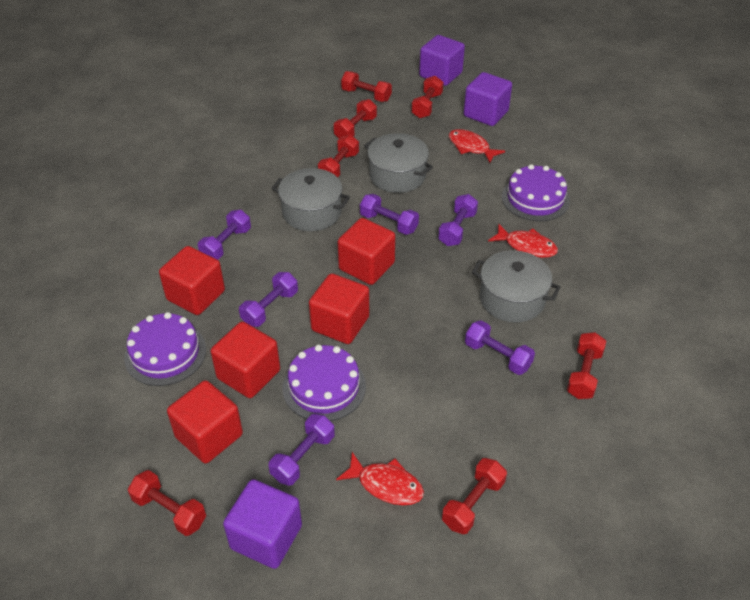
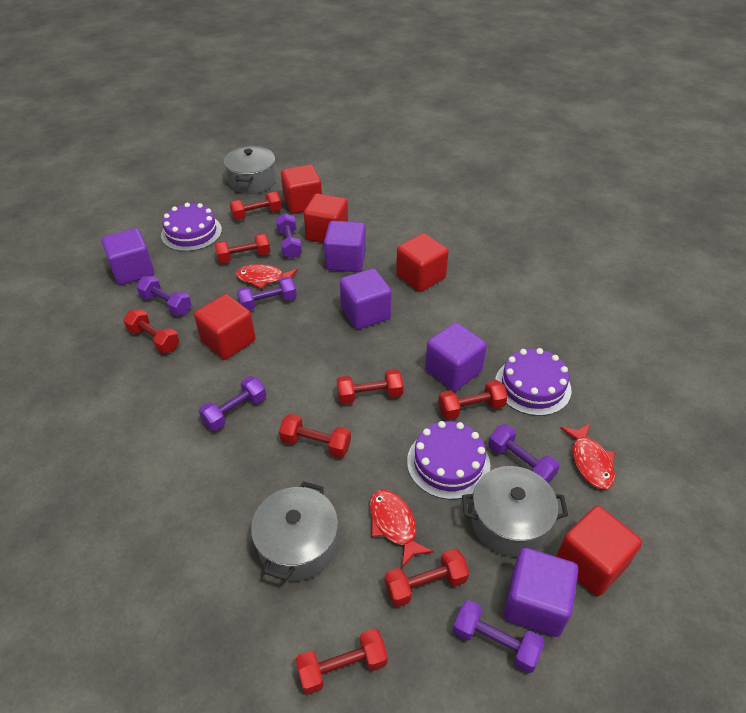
purple cube: [223,479,302,569] [419,35,465,86] [464,72,512,126] = 3 -> [102,228,154,285] [324,221,366,272] [340,268,392,329] [425,322,487,391] [504,548,579,637] = 5
red dumbbell: [128,470,206,536] [318,135,359,177] [334,99,377,138] [341,71,392,102] [411,76,444,118] [442,458,507,534] [567,332,606,399] = 7 -> [123,309,179,354] [214,233,270,263] [229,191,282,220] [279,414,351,458] [295,628,388,695] [337,369,403,404] [385,549,469,607] [438,380,508,420] = 8

